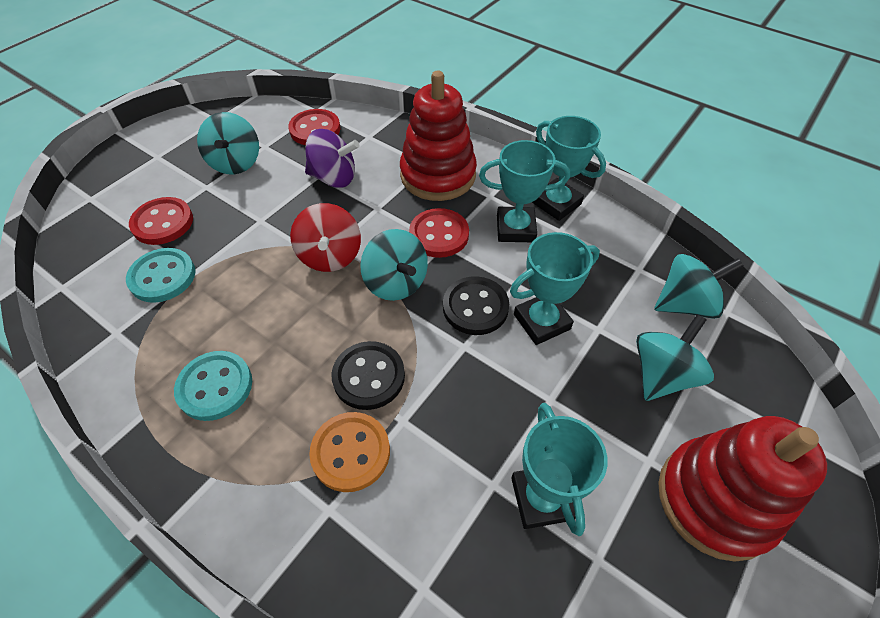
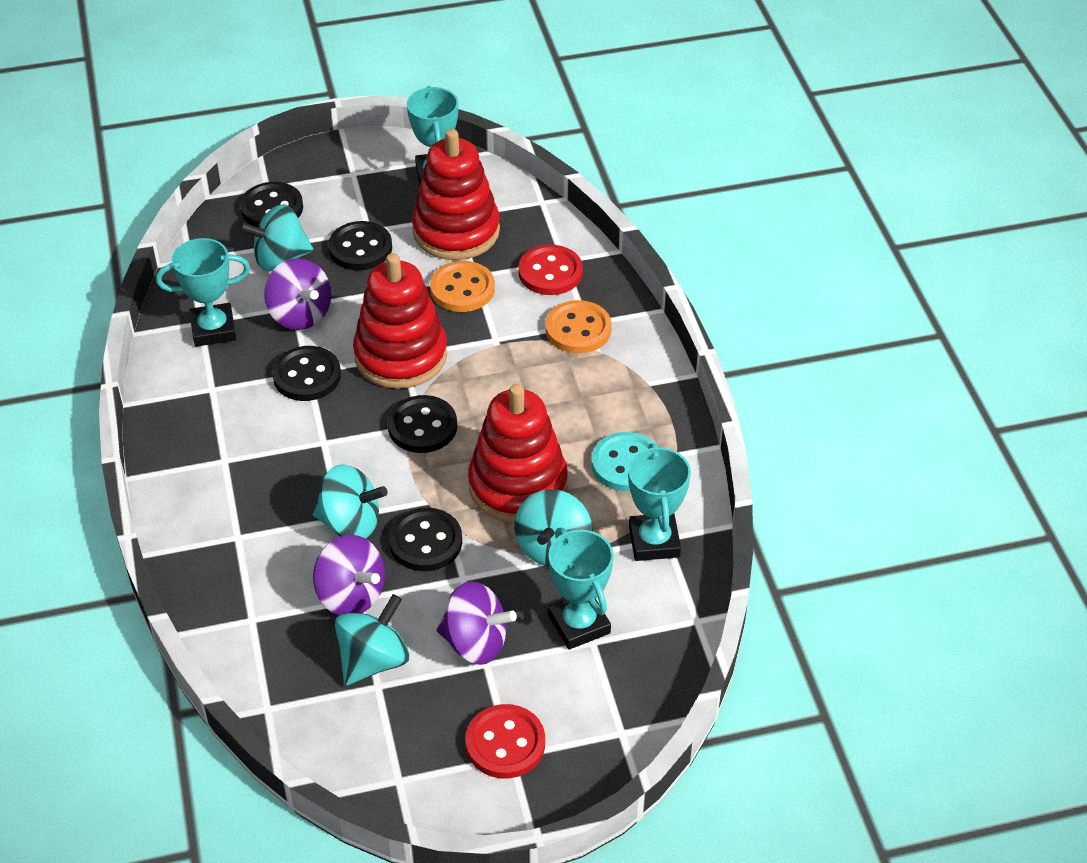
black button: [331,341,405,410] [443,276,509,335] = 2 -> [240,182,303,227] [272,346,341,401] [328,221,392,270] [388,395,457,453] [389,508,462,571] = 5
orange button: [309,412,390,492] = 1 -> [430,261,495,312] [545,300,612,353] = 2
purple spinning top: [305,129,360,188] = 1 -> [264,258,331,330] [313,535,385,615] [437,581,517,665] = 3
red button: [129,197,193,245] [288,109,340,145] [409,208,469,258] = 3 -> [465,704,545,778] [518,245,583,295] = 2
red spinning top: [290,203,361,272] = 1 -> none = 0
red stacking toy: [400,71,477,201] [658,416,827,562] = 2 -> [353,253,447,389] [412,129,500,260] [468,384,568,523] = 3
turquoise button: [126,248,195,303] [174,351,252,421] = 2 -> [592,432,658,492] = 1

